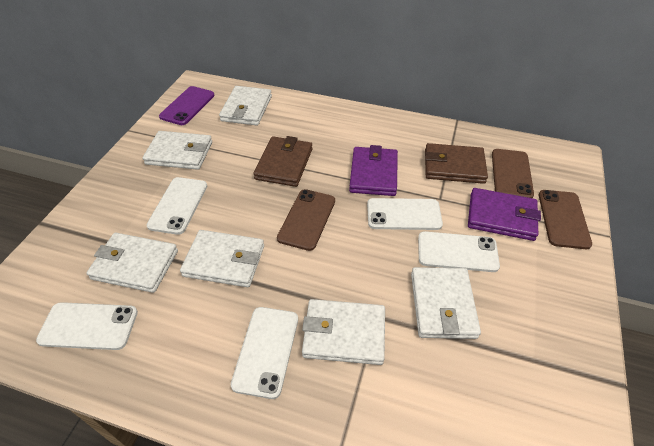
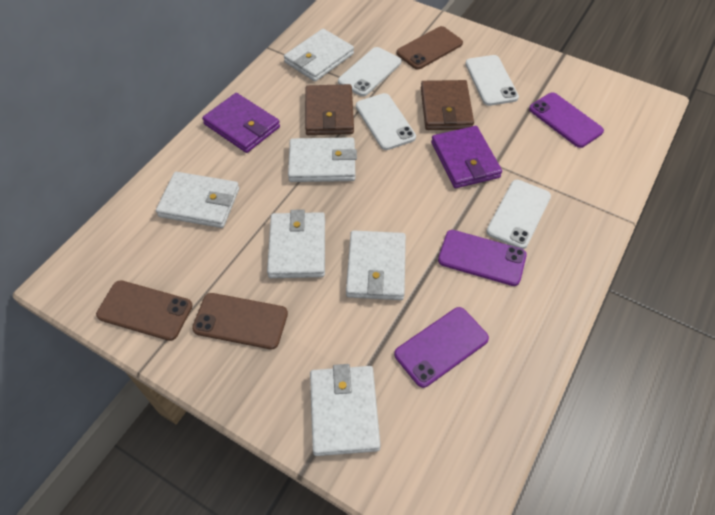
purple phone: [159,86,214,125] = 1 -> [394,307,489,388] [438,230,527,286] [529,93,604,148] = 3
white phone: [36,302,138,350] [147,177,207,235] [231,307,298,399] [367,198,443,230] [418,231,500,272] = 5 -> [338,47,401,96] [356,93,416,150] [465,55,519,106] [486,180,551,249] = 4

